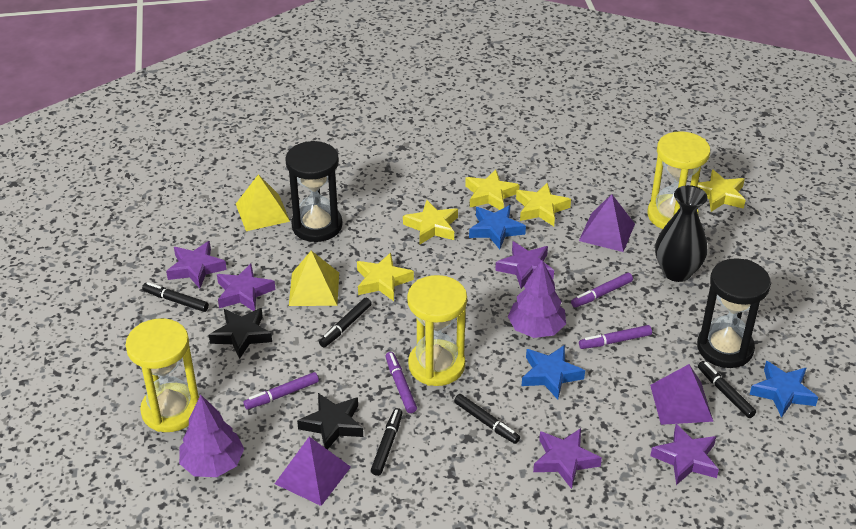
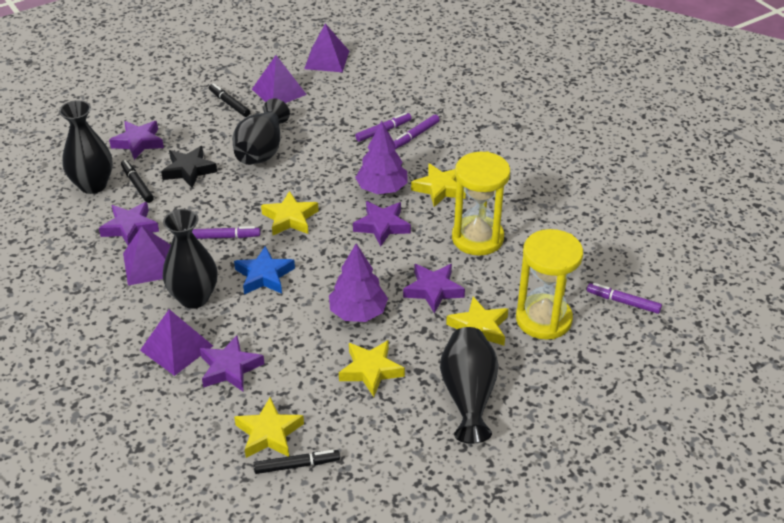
black hourglass: [285,141,343,242] [697,258,771,368] = 2 -> none = 0
black marker: [142,282,209,312] [319,298,372,348] [371,408,403,476] [454,394,520,444] [698,361,756,418] = 5 -> [121,160,154,203] [209,83,250,117] [253,450,340,474] = 3
black star: [209,308,272,359] [297,393,363,450] = 2 -> [161,146,217,188] = 1
black vase: [655,185,708,282] = 1 -> [59,100,113,194] [162,209,217,309] [233,98,290,165] [440,327,499,444] = 4
blue star: [469,205,526,249] [522,345,585,400] [749,361,818,418] = 3 -> [234,246,295,294] = 1
purple pyramid: [275,437,351,506] [579,194,635,252] [650,364,713,425] = 3 -> [123,226,171,286] [140,309,213,376] [252,55,307,103] [304,24,349,72] = 4
yellow hourglass: [126,318,199,432] [407,275,467,386] [647,131,710,229] = 3 -> [452,151,510,256] [516,229,583,339] = 2
yellow pyramid: [236,174,290,231] [289,251,339,306] = 2 -> none = 0

